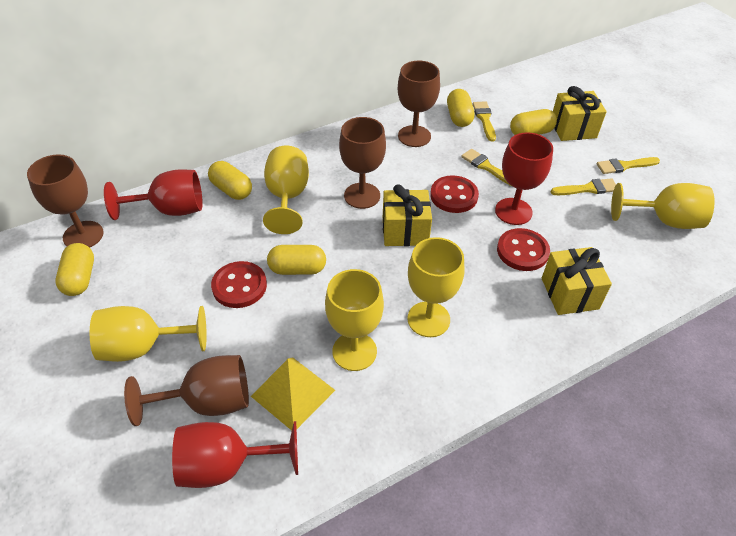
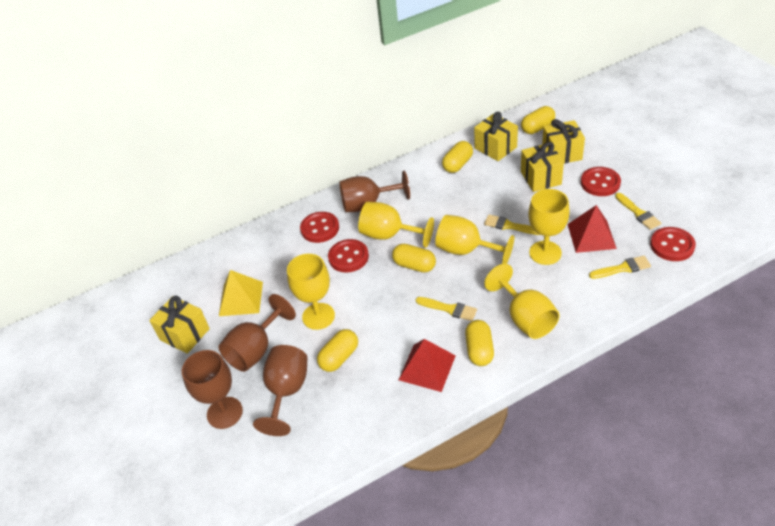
red button: [211,261,267,308] [430,175,479,213] [497,228,550,271] = 3 -> [300,212,339,243] [328,239,369,273] [581,167,621,196] [650,227,696,261] = 4
red goblet: [104,170,203,220] [172,421,298,488] [495,132,553,225] = 3 -> none = 0
red pyramid: none = 0 -> [399,339,456,392] [568,205,617,253] = 2
yellow gift: [383,184,432,246] [542,247,612,315] [553,86,607,141] = 3 -> [149,295,210,354] [474,112,518,161] [521,142,564,192] [542,119,585,163] = 4

